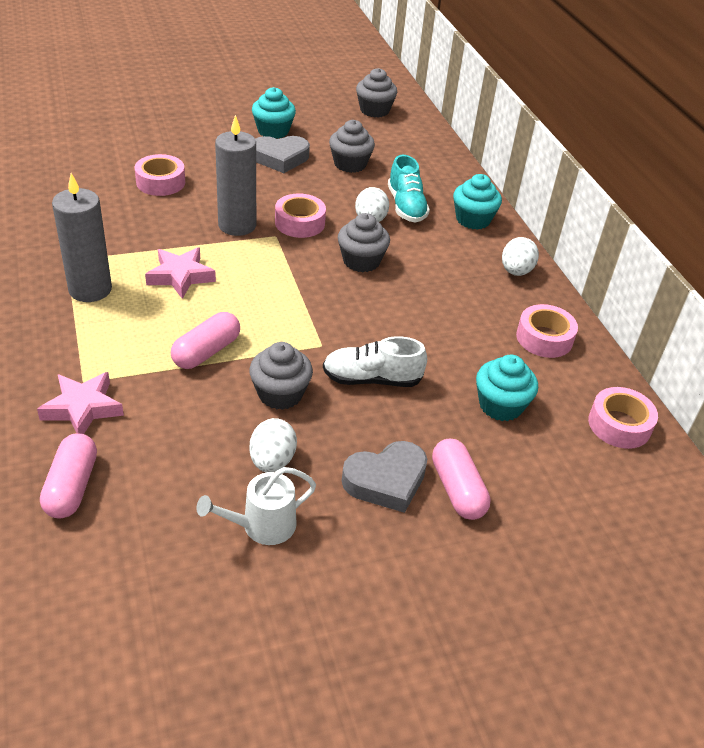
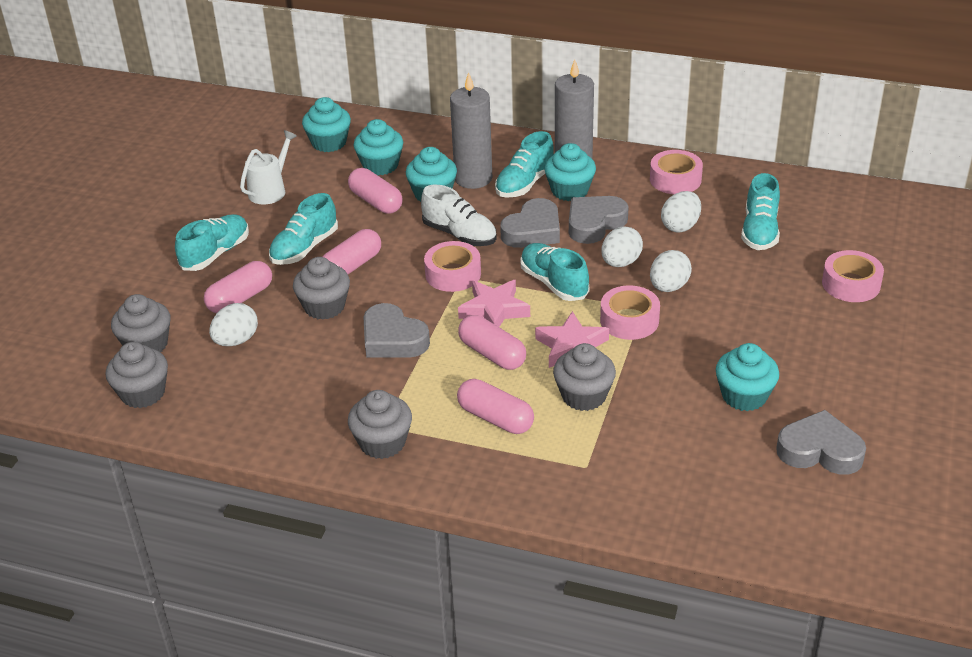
grey cupcake: [249,342,313,410] [329,120,375,173] [338,213,390,272] [356,68,397,118] = 4 -> [106,342,168,408] [111,294,171,352] [293,257,350,320] [348,390,412,459] [553,343,616,411] = 5
grey heart: [255,136,310,173] [342,441,427,513] = 2 -> [363,303,430,358] [500,198,560,248] [569,196,629,244] [776,410,866,475] = 4
pink capsule: [40,433,97,519] [171,312,240,369] [432,439,491,520] = 3 -> [204,261,272,313] [322,229,381,274] [348,168,403,214] [457,379,534,434] [458,315,526,370] = 5
turquoise cupcake: [252,87,296,139] [453,174,502,230] [476,355,538,421] = 3 -> [302,97,351,152] [353,119,403,175] [406,147,457,202] [544,143,596,201] [716,343,779,411] = 5
turquoise shoe: [388,155,430,223] = 1 -> [175,214,249,271] [269,193,338,265] [495,131,554,197] [520,243,589,301] [741,173,780,250] = 5
white egg: [249,418,297,472] [355,187,389,222] [502,237,539,276] = 3 -> [209,303,258,346] [601,226,643,267] [650,250,692,292] [661,191,701,233] = 4

